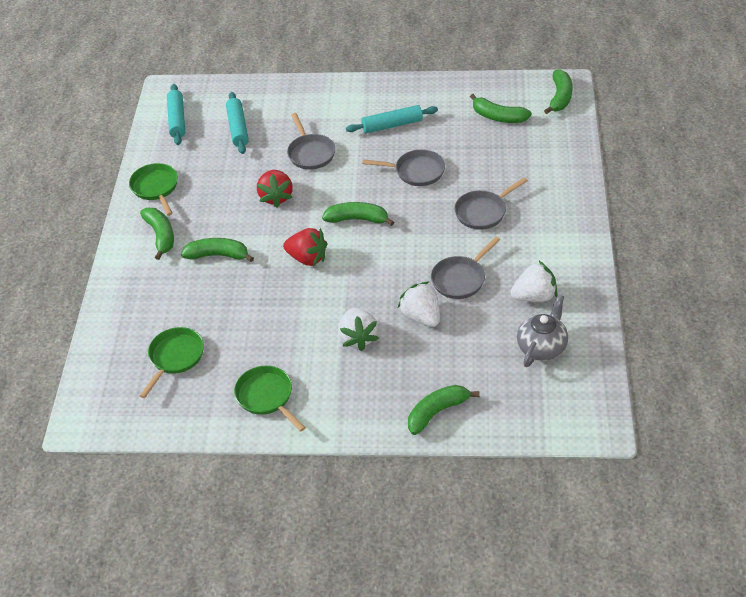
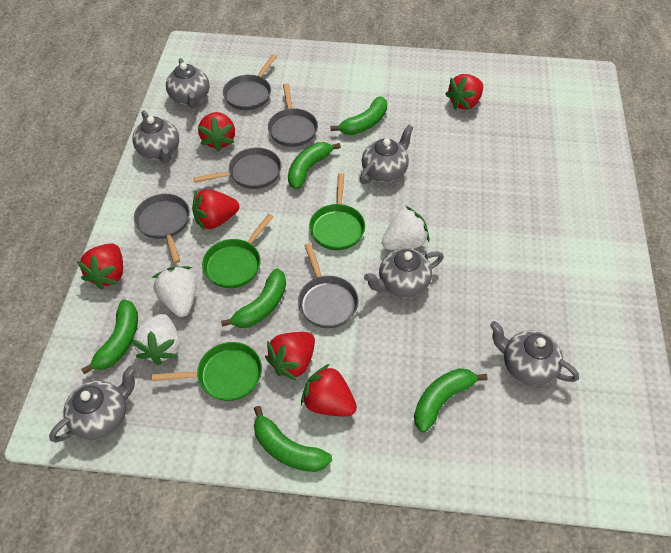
grey pan: [287,113,336,170] [362,149,445,186] [431,237,500,299] [454,177,528,230] = 4 -> [134,194,190,263] [193,147,281,189] [223,54,277,110] [268,83,318,147] [298,243,359,328] = 5
grey teapot: [517,294,568,367] = 1 -> [49,365,136,442] [132,110,179,163] [166,58,210,108] [360,125,414,184] [364,248,444,298] [490,321,579,386] = 6
red strawberry: [257,170,293,208] [283,228,327,266] = 2 -> [77,243,123,290] [192,189,239,231] [198,112,235,152] [265,332,315,381] [301,364,357,416] [445,74,483,110] = 6
turquoise rolling pin: [167,84,185,145] [226,92,249,154] [346,105,438,133] = 3 -> none = 0

